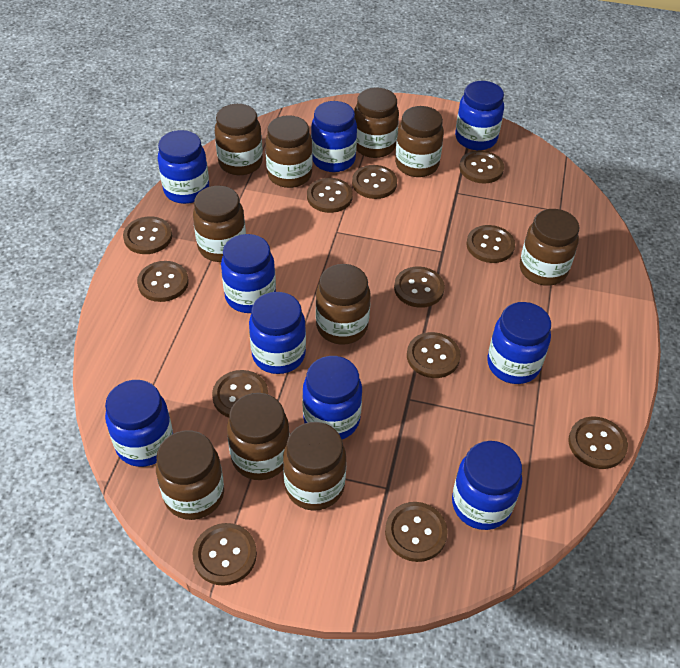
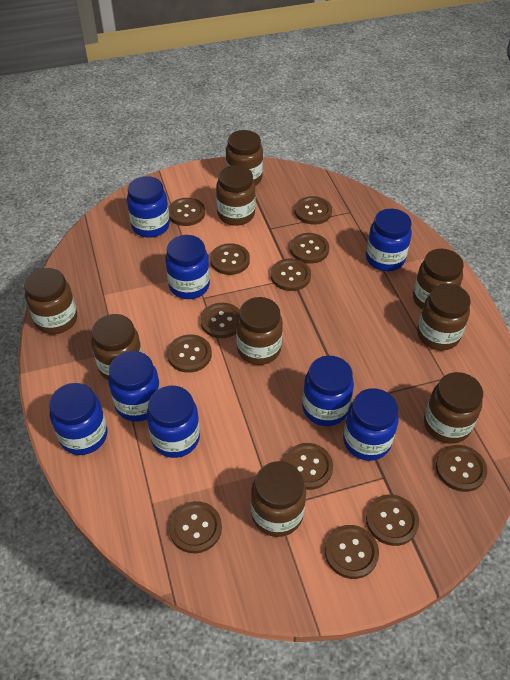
blue jar: [105,380,173,467] [158,130,209,204] [221,234,276,313] [249,292,306,374] [302,356,362,439] [311,101,357,172] [452,441,522,530] [455,81,504,150] [487,302,551,384] = 9 -> [49,383,107,455] [108,351,160,422] [127,176,170,238] [147,386,200,458] [165,235,210,299] [302,356,354,426] [343,388,399,461] [366,209,412,271] = 8
brown jar: [156,430,224,520] [193,186,246,262] [215,104,263,175] [227,393,290,480] [265,115,313,188] [283,422,346,511] [316,264,371,344] [354,87,399,158] [395,106,444,177] [520,209,579,286] = 10 -> [24,268,77,334] [91,314,142,380] [216,165,256,226] [226,130,263,186] [236,297,283,365] [251,461,306,537] [413,249,464,309] [417,284,471,351] [424,372,483,444] = 9

